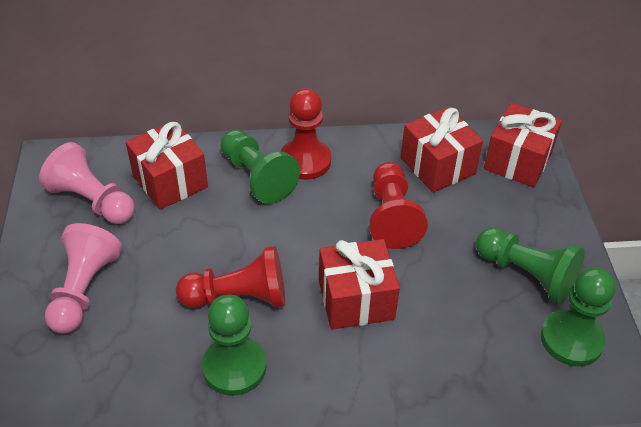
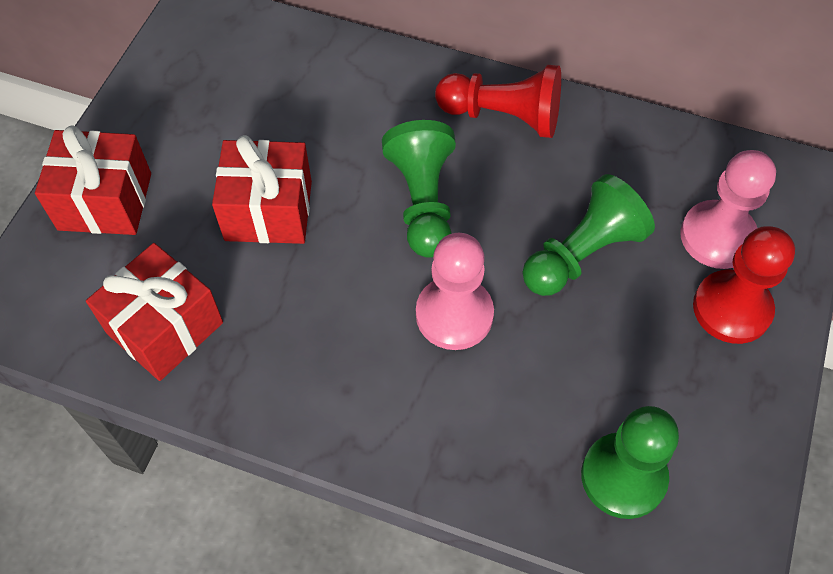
green pawn: [202,295,266,396] [221,130,300,204] [476,227,585,304] [541,267,616,367] = 4 -> [382,120,456,258] [522,174,655,296] [581,406,679,519] = 3
red gift: [126,121,208,210] [319,239,400,330] [401,107,483,193] [484,103,562,188] = 4 -> [35,126,151,235] [86,243,223,381] [212,135,312,244] = 3
red pawn: [176,246,285,308] [280,88,331,180] [369,162,428,249] = 3 -> [435,65,561,138] [693,226,795,344] = 2

